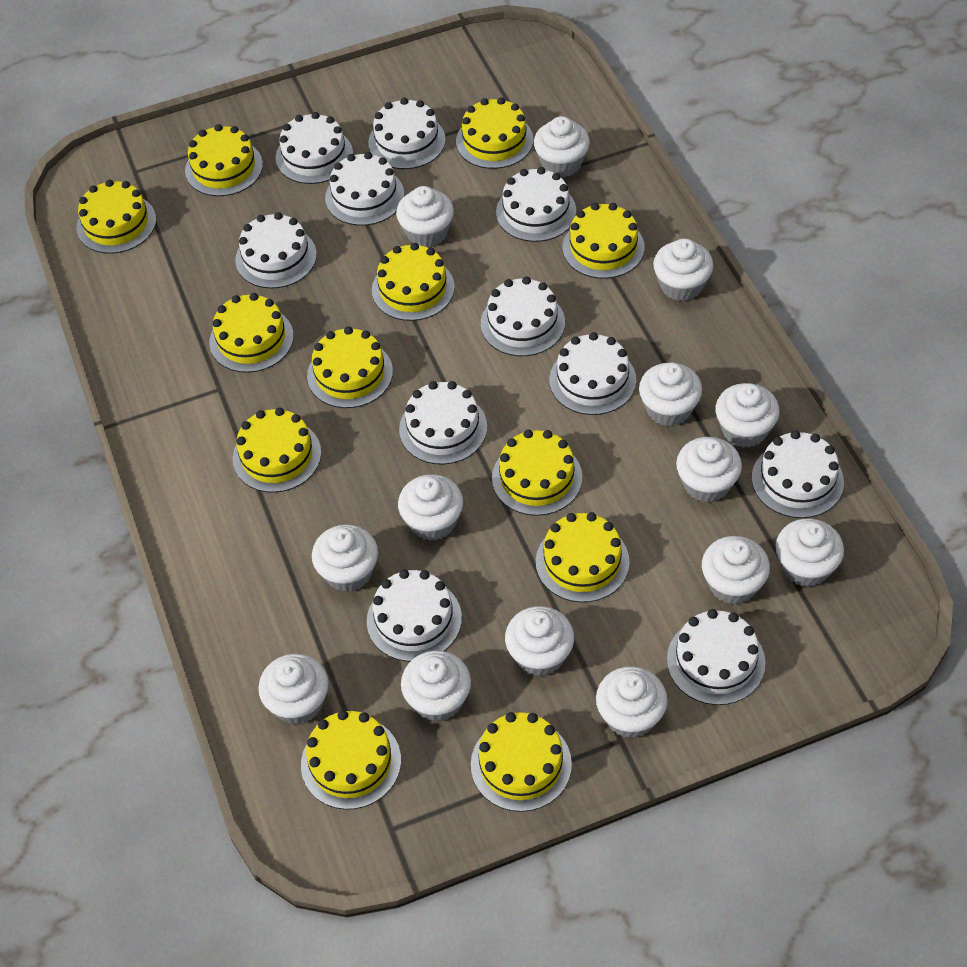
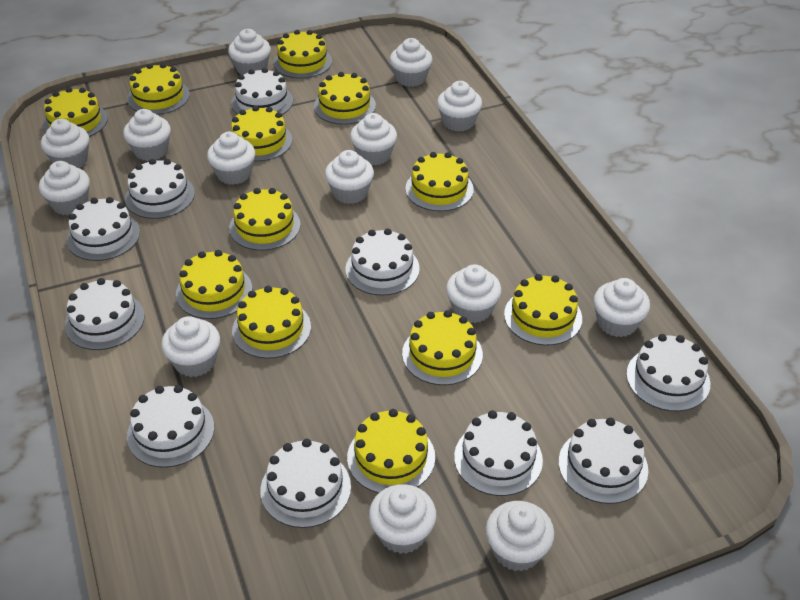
white cake: [235,212,317,289] [276,112,353,184] [325,152,404,226] [367,569,462,662] [368,98,446,169] [399,381,487,464] [481,277,565,356] [496,167,576,242] [549,332,636,415] [667,609,765,705] [752,430,844,518] = 11 -> [65,278,145,350] [67,197,140,261] [125,159,195,219] [127,385,214,468] [231,68,293,115] [260,439,351,528] [345,228,420,296] [454,410,543,496] [559,418,648,504] [626,334,710,411] = 10

